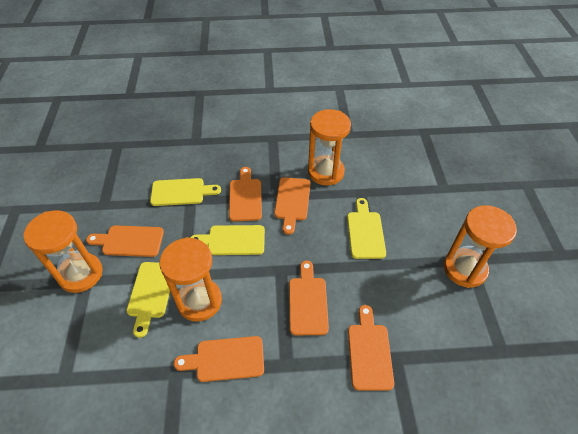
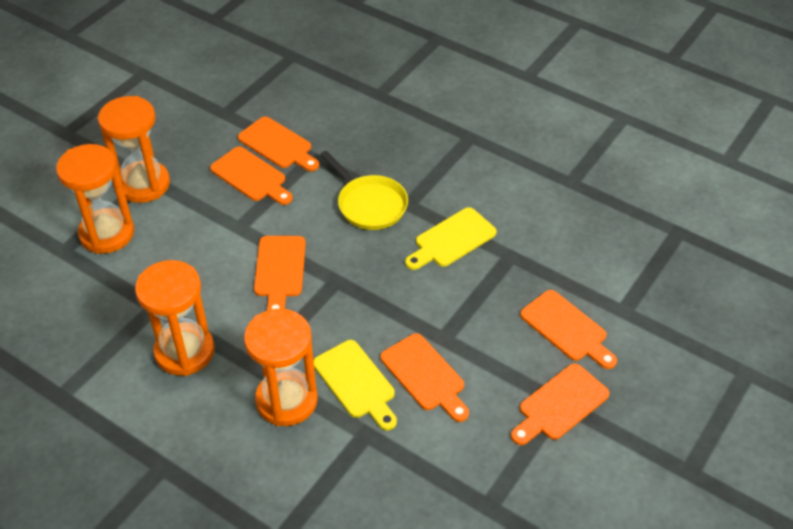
yellow cutting board: [126,262,170,338] [150,178,221,206] [190,225,265,255] [347,198,386,259] = 4 -> [313,340,397,430] [405,207,497,270] = 2
yellow pan: none = 0 -> [320,151,408,230] = 1

